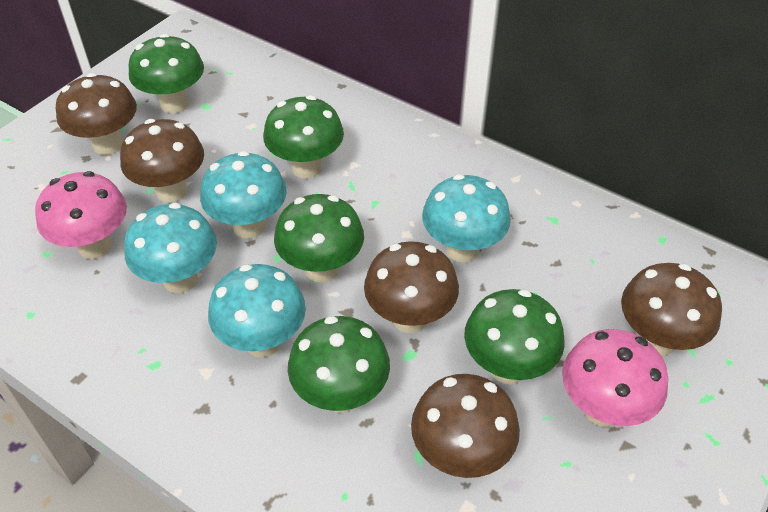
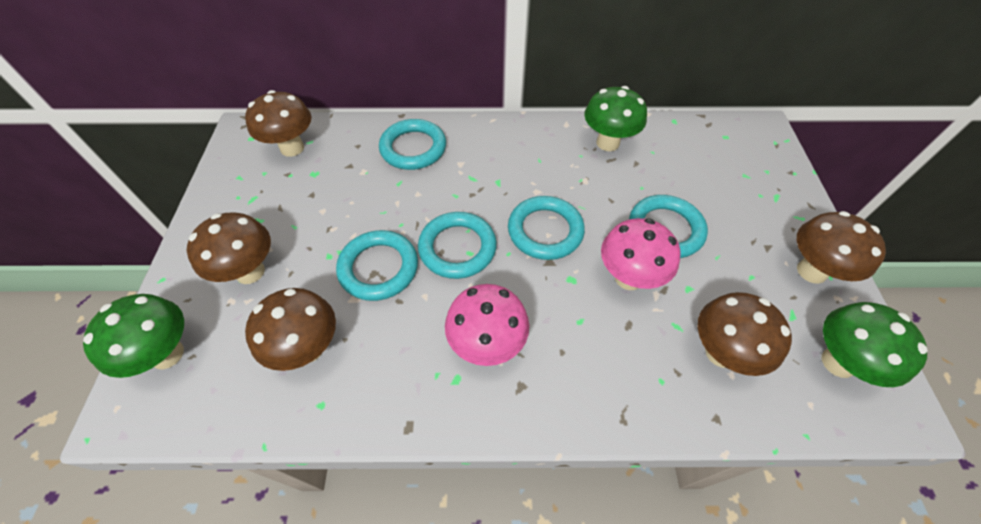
green mushroom: [129,34,204,113] [263,95,344,178] [274,194,364,283] [288,316,390,413] [464,289,565,384] = 5 -> [83,294,184,378] [584,86,647,151] [822,302,928,387] = 3
turquoise mushroom: [124,203,217,293] [200,151,287,239] [208,264,306,357] [422,174,511,262] = 4 -> none = 0
turquoise ring: none = 0 -> [336,230,418,301] [379,119,446,170] [418,212,497,279] [508,196,585,260] [629,195,708,258] = 5

